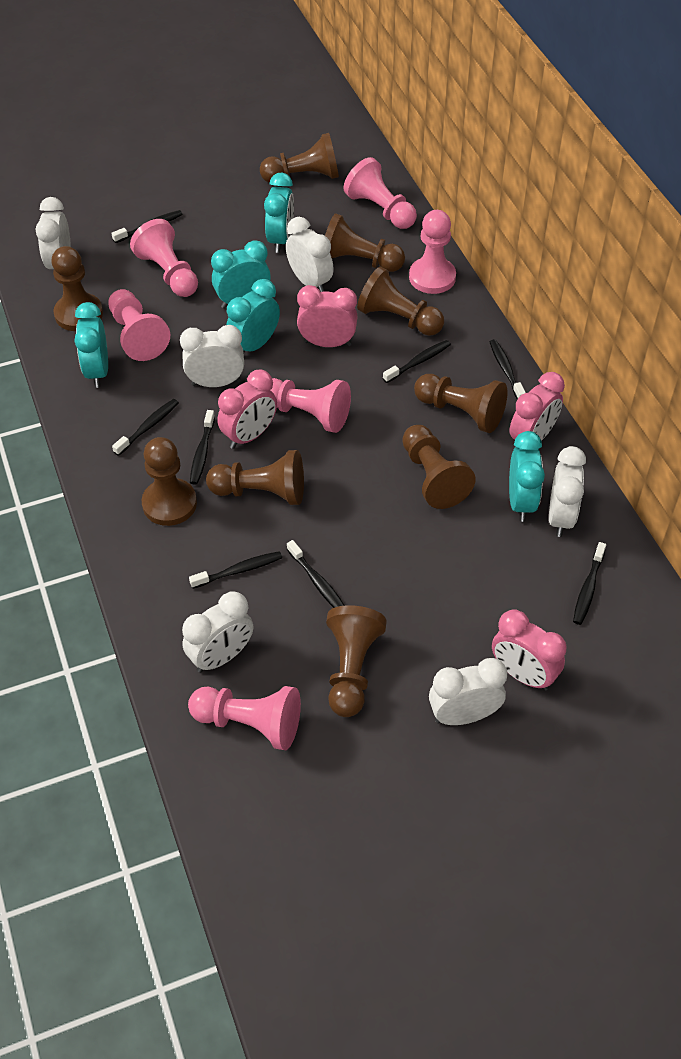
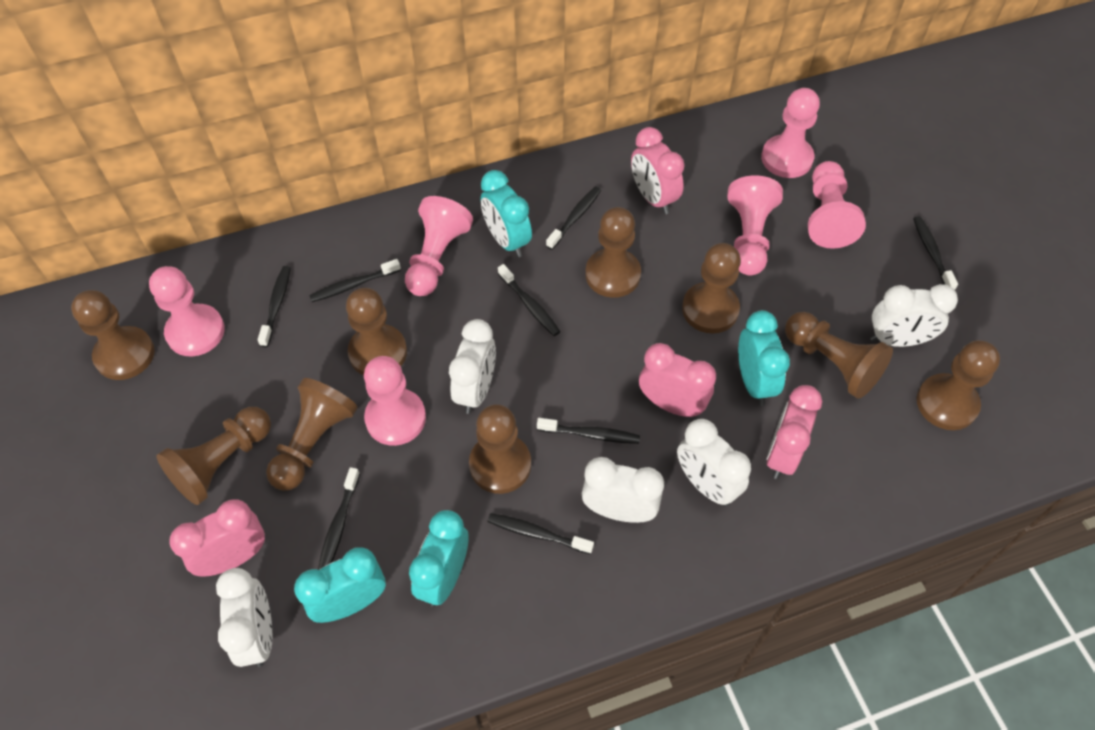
turquoise clock: [75,302,108,388] [211,240,271,309] [226,279,280,353] [264,172,294,253] [509,431,545,522] = 5 -> [294,547,386,623] [409,510,469,607] [480,170,532,257] [738,310,790,406] = 4
white clock: [35,197,71,269] [180,325,244,387] [182,591,253,673] [286,217,334,292] [429,658,507,725] [549,446,586,537] = 6 -> [216,568,272,667] [449,319,496,414] [582,457,664,523] [677,419,751,506] [870,284,958,347] = 5

